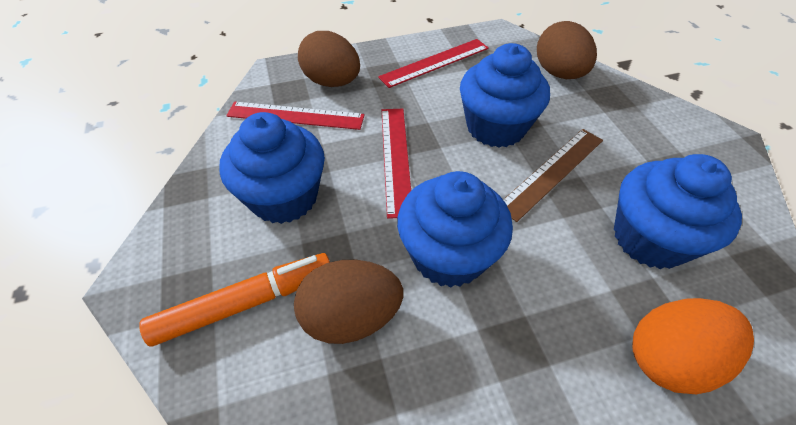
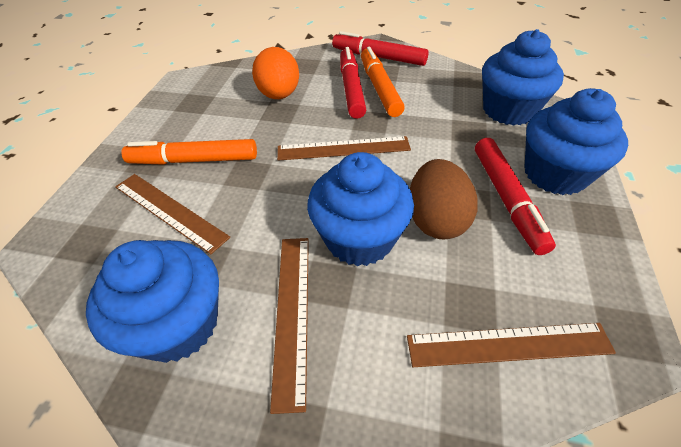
brown egg: [294,260,403,344] [298,31,360,87] [537,21,597,79] = 3 -> [410,159,478,239] = 1
brown ruler: [503,129,603,222] = 1 -> [115,174,230,254] [270,238,309,414] [277,136,411,161] [407,323,616,367] = 4
orange marker: [139,253,330,347] = 1 -> [122,139,257,165] [361,47,405,117] = 2
red marker: none = 0 -> [332,31,429,66] [340,47,366,119] [475,138,556,255] = 3
red ruler: [226,102,365,130] [378,39,489,88] [382,109,411,219] = 3 -> none = 0

